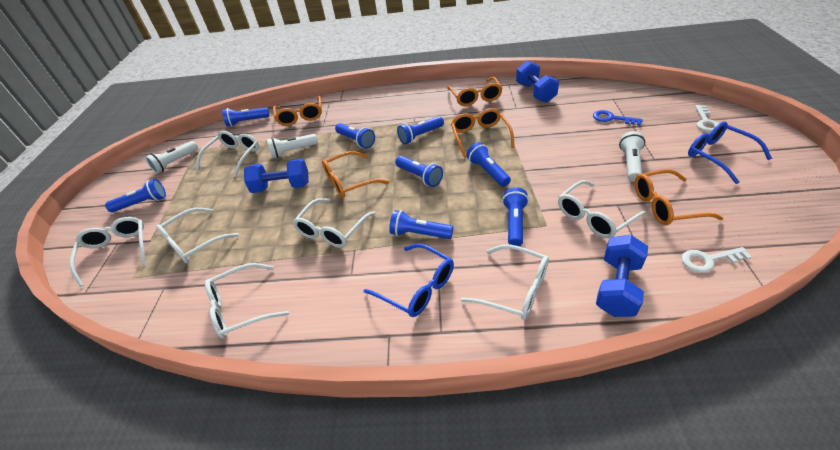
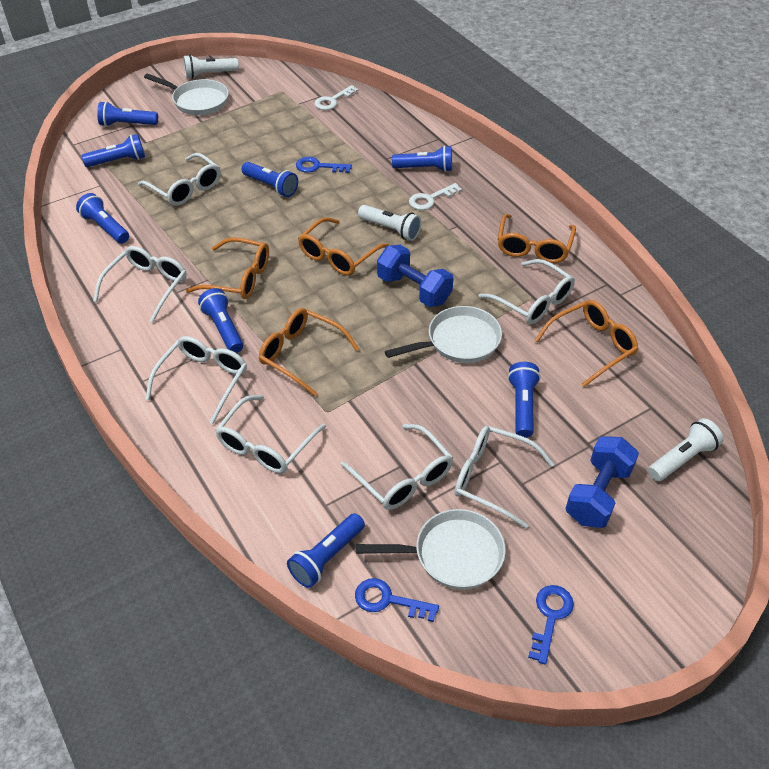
blue dumbbell: [244,159,309,193] [516,61,559,103] [596,235,648,317] = 3 -> [377,245,454,307] [566,436,639,528] = 2
blue glasses: [364,243,454,317] [688,122,772,184] = 2 -> none = 0
blue key: [593,110,643,126] = 1 -> [296,157,352,173] [355,578,439,622] [528,585,574,665] = 3
white pan: none = 0 -> [144,73,229,115] [356,509,506,589] [385,306,502,363] = 3

